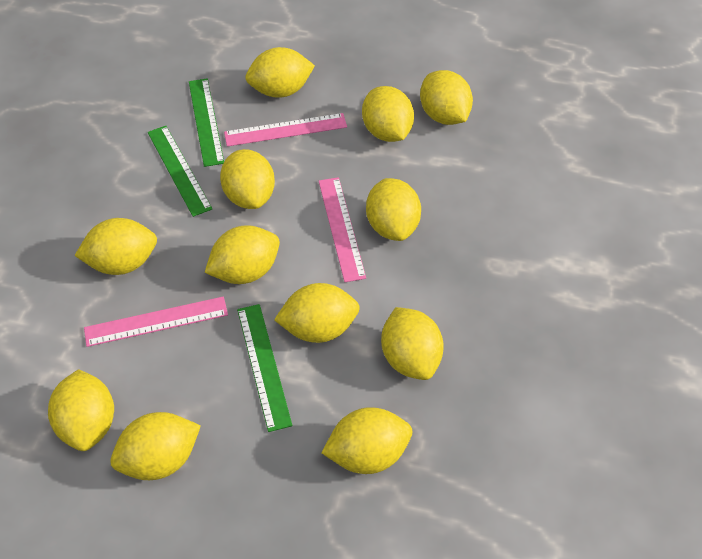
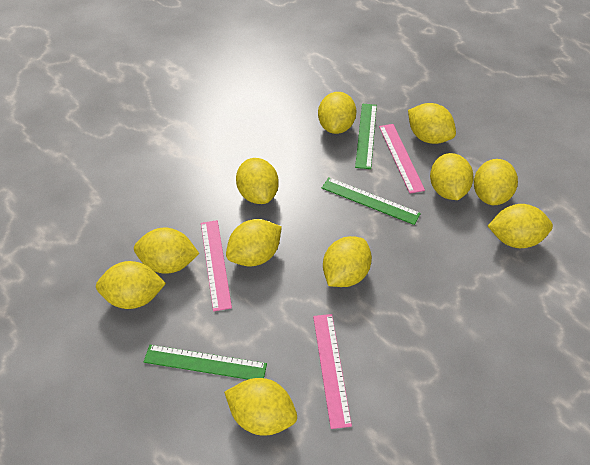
yellow lemon: [48,369,114,451] [75,218,157,275] [110,412,201,480] [205,225,280,284] [220,149,275,209] [245,47,315,98] [274,283,360,343] [322,407,412,474] [362,86,414,142] [366,178,421,241] [381,307,444,380] [420,70,473,125] = 12 -> [96,261,166,309] [134,228,199,274] [224,378,297,436] [226,219,282,267] [236,158,279,204] [318,92,356,134] [323,236,372,287] [408,103,456,144] [430,153,473,200] [474,159,518,205] [488,204,553,248] = 11

